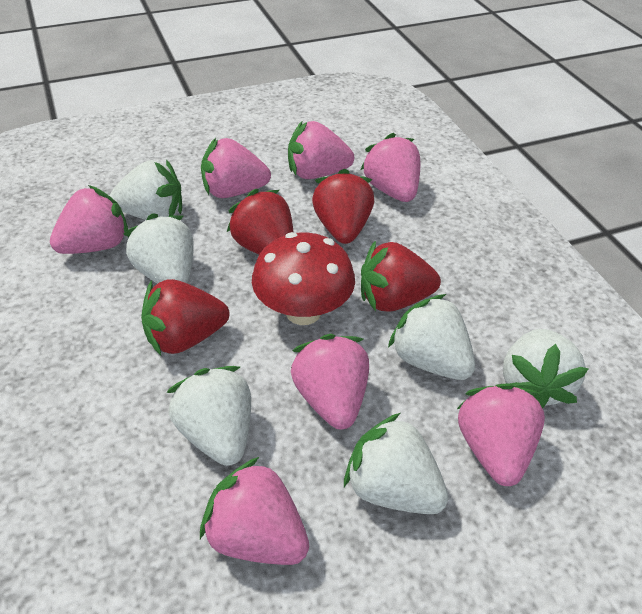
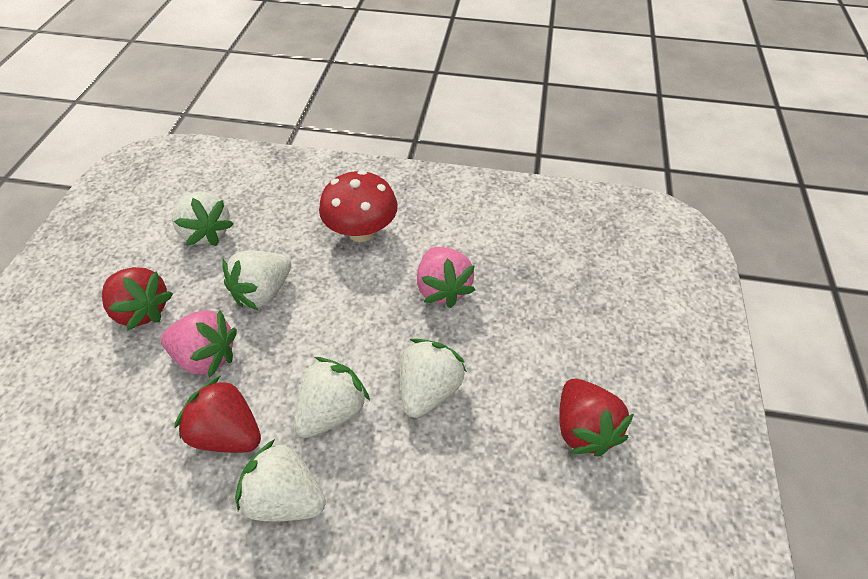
pink strawberry: [50,185,129,254] [200,457,309,565] [201,138,271,198] [288,121,354,179] [291,334,369,429] [360,133,420,202] [457,383,545,486] = 7 -> [161,310,237,378] [417,247,475,308] = 2
red strawberry: [141,279,229,356] [227,189,293,254] [312,169,374,244] [361,240,441,312] = 4 -> [102,267,173,330] [174,376,261,453] [559,379,634,457] = 3
white strawberry: [110,159,182,220] [124,213,194,284] [166,366,251,466] [344,413,449,514] [388,294,475,380] [503,329,589,409] = 6 -> [172,192,234,246] [222,251,291,311] [235,439,326,521] [293,357,370,438] [400,338,467,418] = 5

